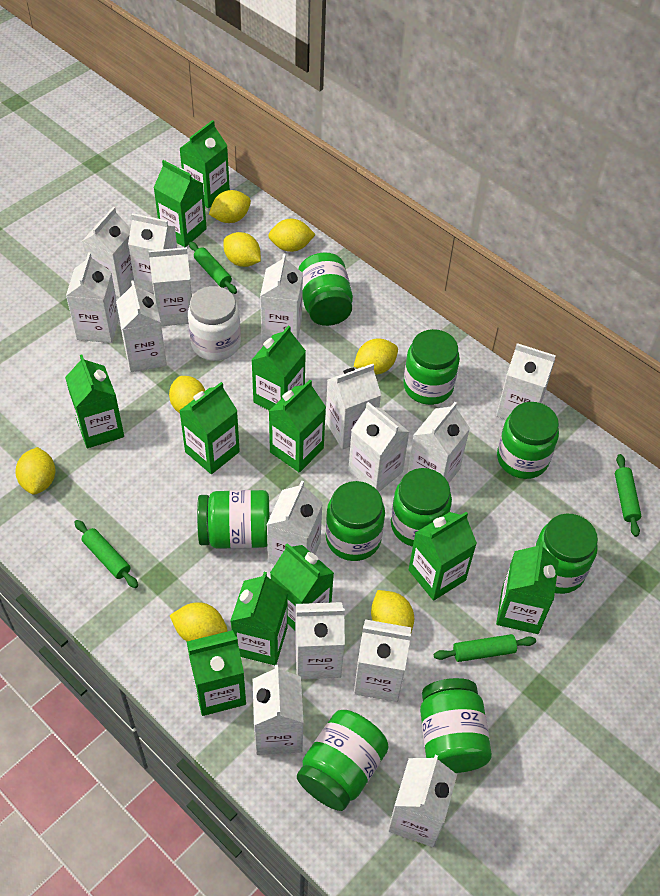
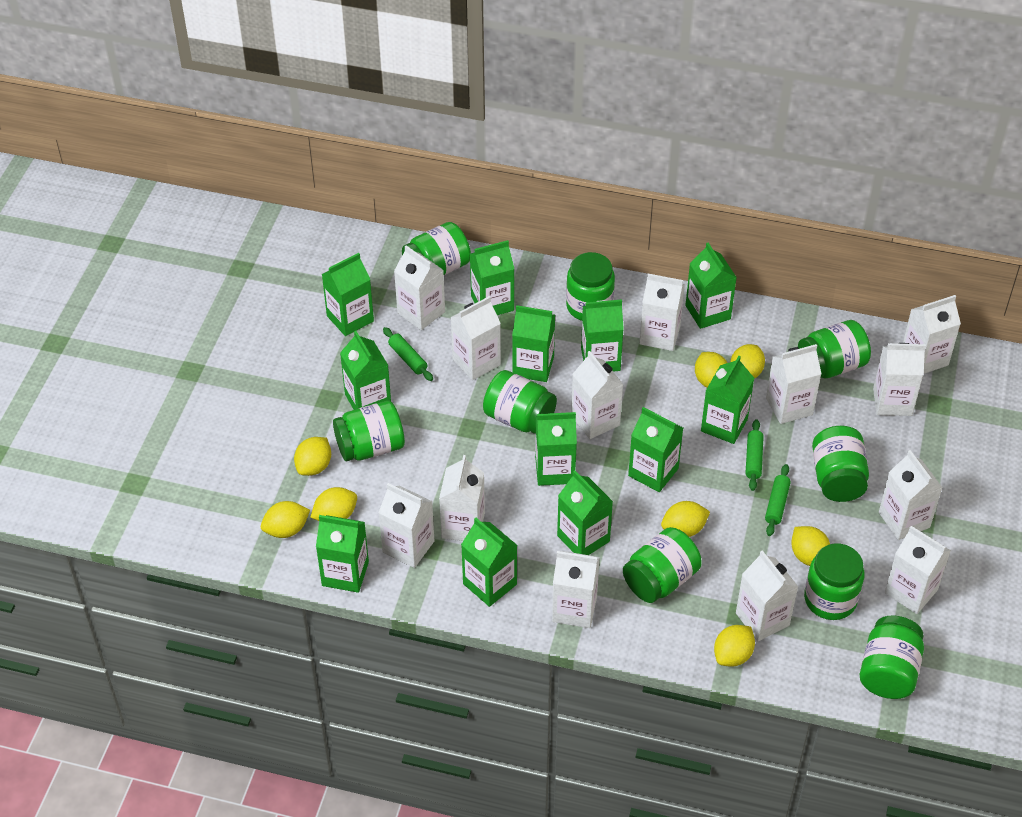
green carton: [65,355,124,448] [154,160,207,247] [179,120,230,208] [179,382,240,474] [187,630,246,716] [230,572,288,665] [252,325,306,410] [269,380,326,472] [270,543,334,630] [409,512,477,601] [496,541,559,634] = 11 -> [316,515,369,593] [322,253,374,336] [340,331,391,410] [461,518,517,607] [470,240,514,315] [512,305,555,382] [535,412,577,486] [557,470,613,555] [581,299,624,372] [628,407,683,492] [686,243,737,329] [701,356,754,444] = 12
green rolling pin: [74,520,138,588] [189,242,237,294] [434,634,536,662] [615,454,641,537] = 4 -> [383,327,433,381] [746,419,764,491] [765,464,791,536] = 3
white carton: [66,252,119,343] [82,207,134,298] [116,281,167,372] [128,213,177,293] [149,247,192,326] [253,665,304,755] [260,253,303,340] [267,481,323,565] [295,602,345,679] [325,364,381,449] [348,402,409,492] [354,619,411,702] [388,755,457,847] [408,402,470,483] [496,343,556,420] = 15 -> [378,483,434,568] [394,245,445,330] [439,455,485,541] [450,296,501,380] [552,551,600,628] [571,351,623,439] [639,274,685,351] [736,550,798,642] [766,344,822,424] [873,343,926,416] [879,450,943,540] [885,526,951,614] [903,295,961,374] = 13
white jar: [188,286,241,361] = 1 -> none = 0

